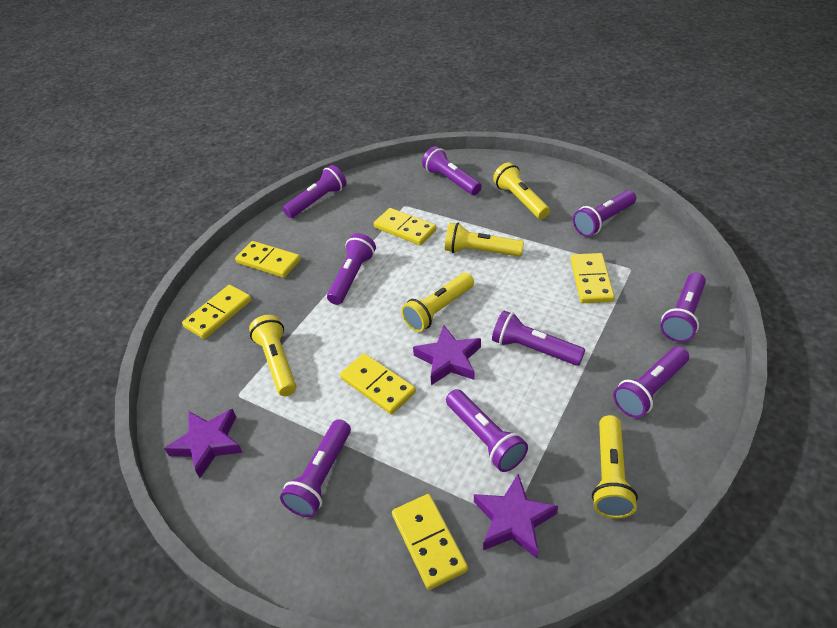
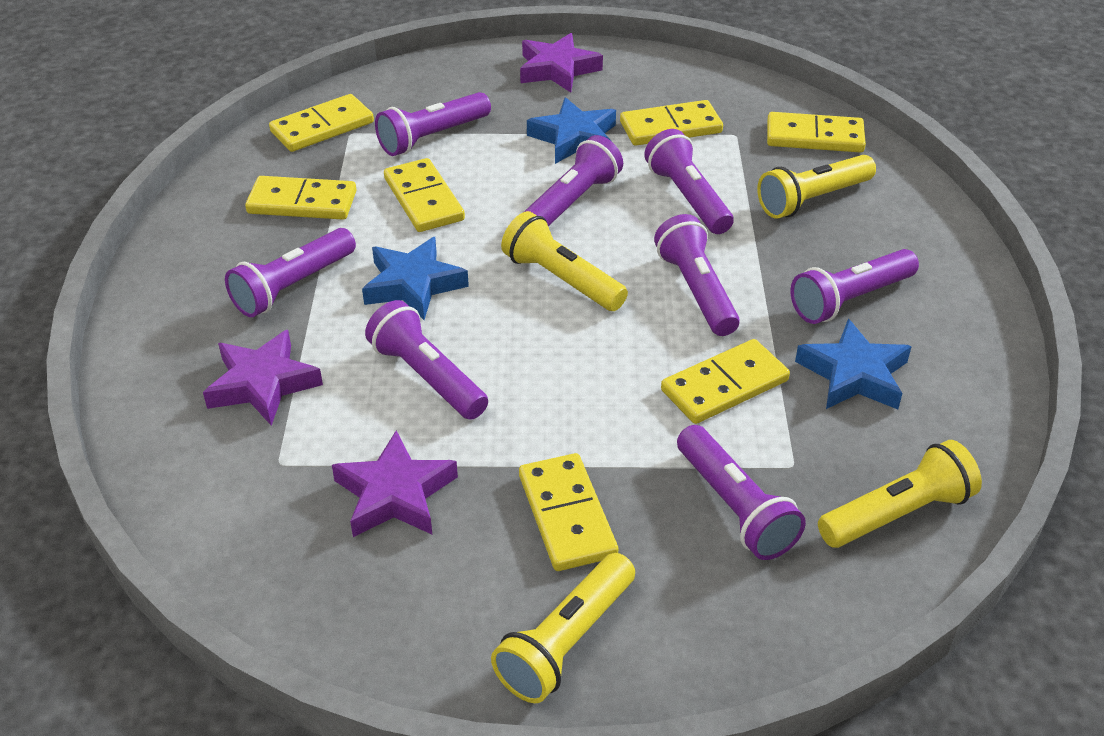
blue star: none = 0 -> [362,237,469,320] [527,97,616,164] [795,319,912,409] = 3
purple flashlight: [280,419,351,517] [283,165,346,218] [327,233,376,305] [422,146,482,195] [446,389,528,472] [492,311,585,366] [573,190,636,237] [613,346,689,418] [660,273,706,342] = 9 -> [225,228,356,317] [365,300,488,420] [375,92,491,156] [524,135,623,226] [644,129,734,234] [654,214,740,336] [677,425,806,560] [790,249,919,324] = 8
yellow domino: [182,285,251,339] [235,241,301,278] [340,353,416,414] [374,208,436,245] [392,494,468,590] [571,253,615,303] = 6 -> [245,176,356,220] [269,94,374,152] [384,158,465,232] [519,453,618,571] [620,100,723,146] [661,339,790,424] [767,112,866,153] = 7
yellow flashlight: [249,315,296,396] [401,273,474,332] [445,223,524,257] [493,162,550,219] [592,415,638,519] = 5 -> [491,553,635,703] [501,211,628,311] [757,155,876,218] [818,440,982,548] = 4

